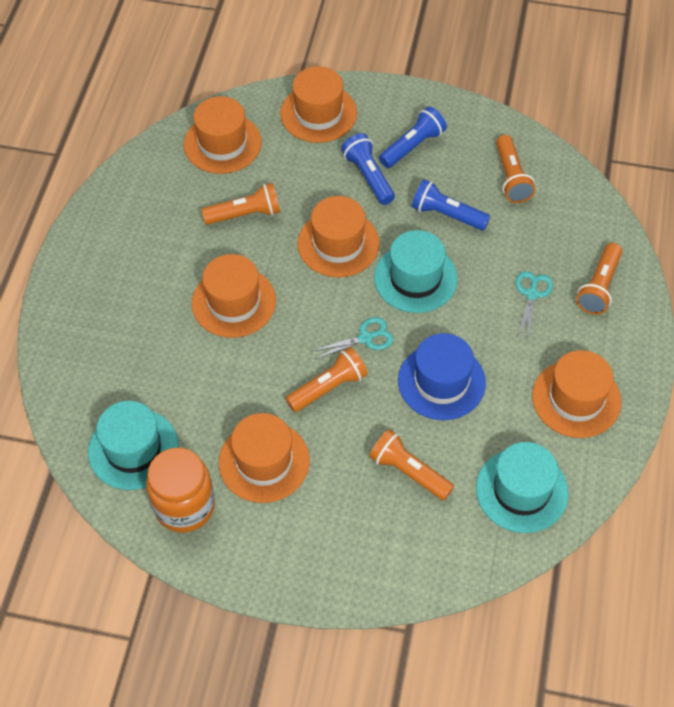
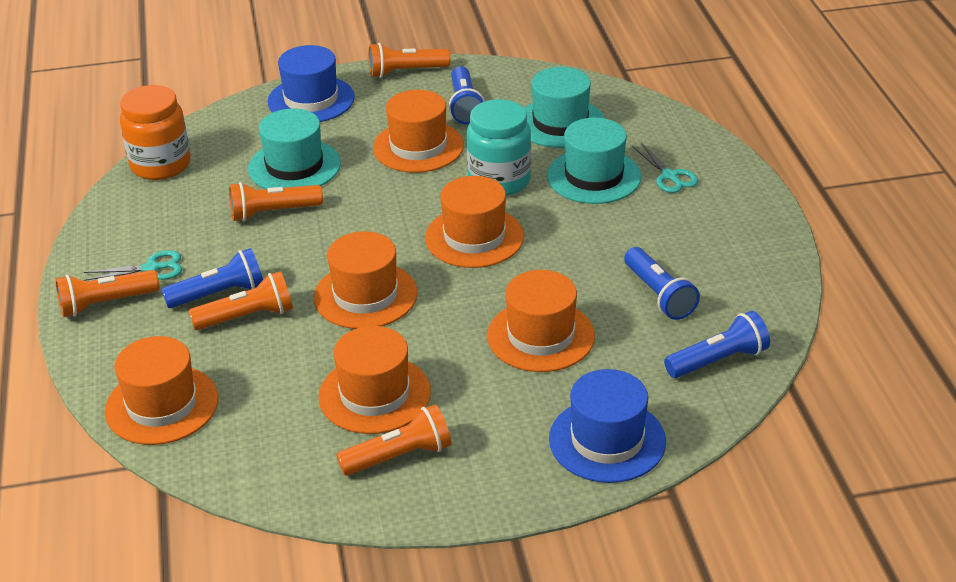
blue flashlight: [341,133,395,205] [379,106,447,168] [411,179,490,230] = 3 -> [161,248,263,308] [449,66,485,125] [624,247,700,320] [664,311,770,378] = 4
blue hat: [398,333,486,420] = 1 -> [268,45,355,122] [549,369,666,483] = 2
turquoise jar: none = 0 -> [467,99,531,196] = 1

